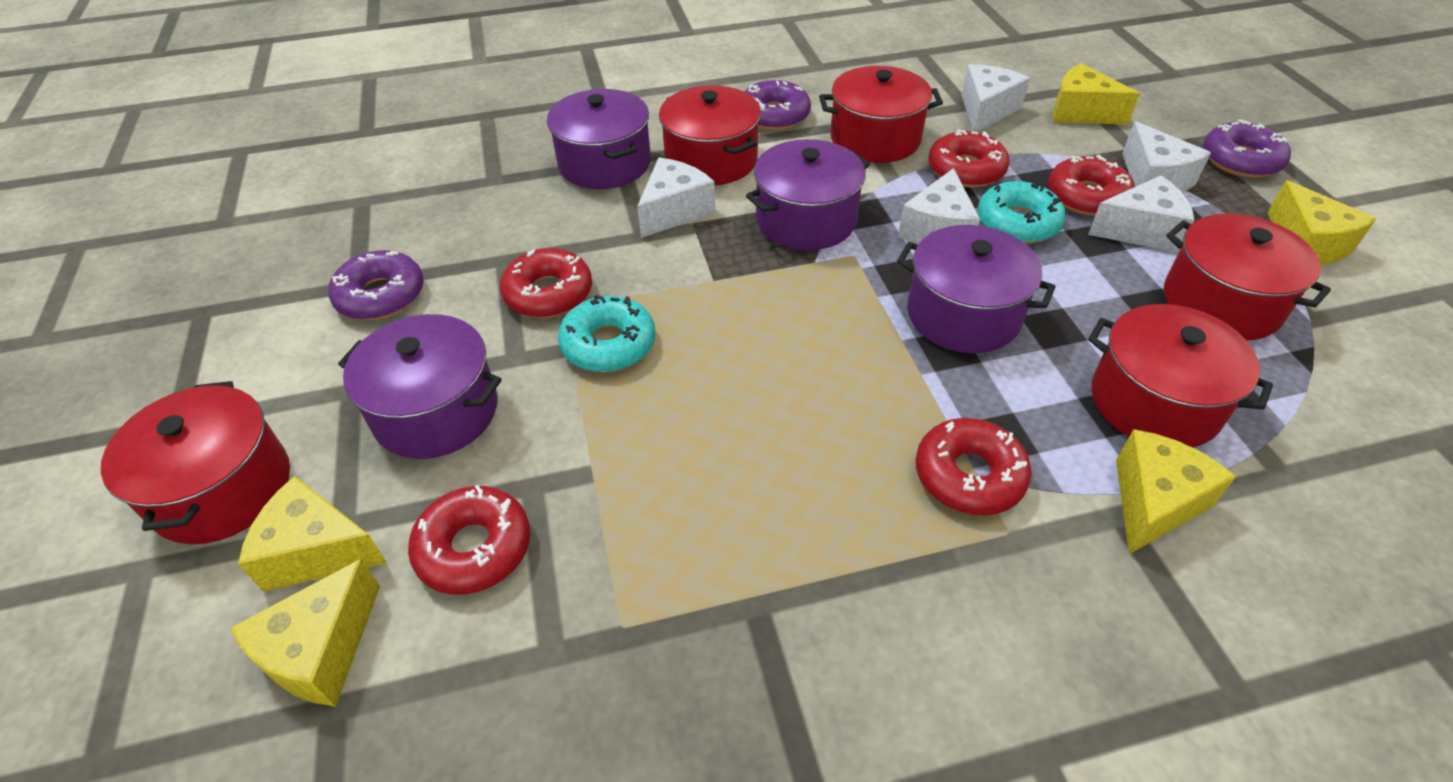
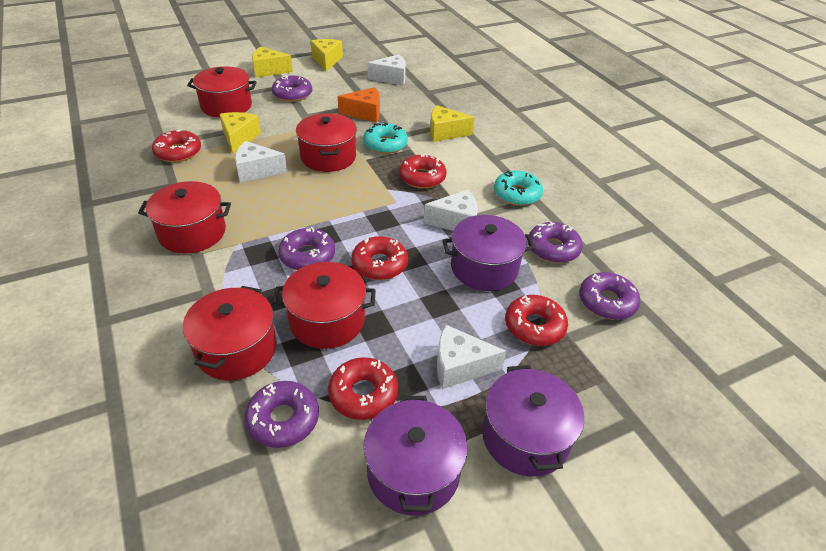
orange cheese: none = 0 -> [338,87,380,122] = 1
purple donut: [328,250,424,320] [744,80,811,130] [1203,119,1291,178] = 3 -> [244,381,319,448] [272,75,312,102] [278,227,335,270] [528,222,583,263] [579,272,641,320] = 5
purple pot: [338,314,502,459] [547,89,651,189] [746,139,870,250] [897,225,1055,353] = 4 -> [363,396,468,516] [443,215,535,291] [482,365,584,477] = 3
white cheese: [637,158,715,238] [898,168,980,244] [962,64,1030,132] [1088,176,1194,252] [1122,122,1211,192] = 5 -> [235,141,287,183] [367,54,406,86] [424,190,477,231] [437,325,506,389] = 4
yellow cheese: [230,559,380,706] [238,476,387,592] [1052,63,1140,125] [1116,429,1237,554] [1267,180,1377,265] = 5 -> [219,112,261,154] [252,46,293,78] [311,39,343,71] [430,105,475,142] = 4

